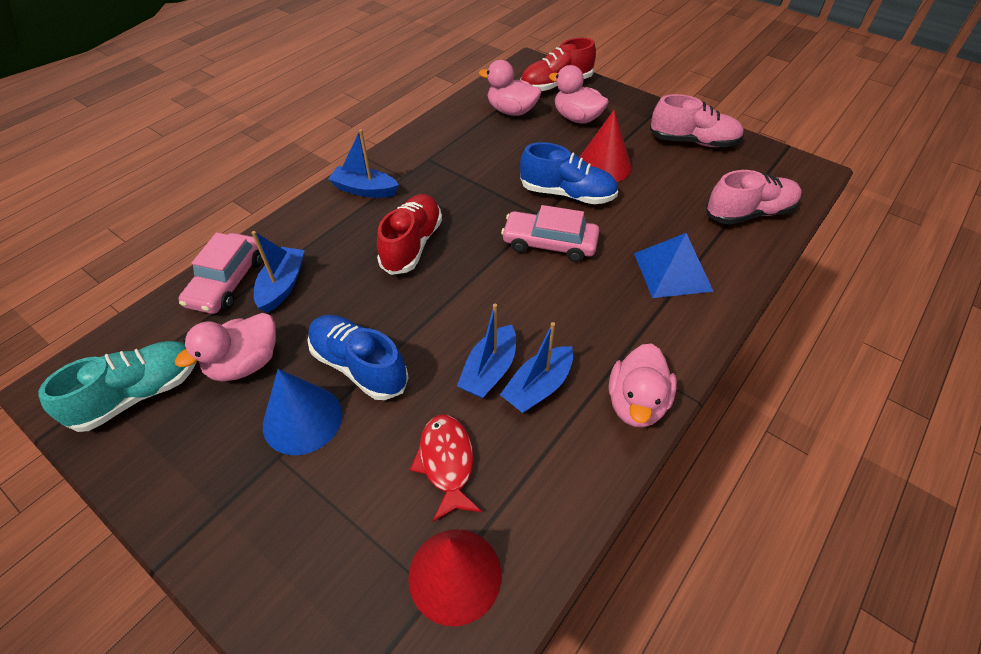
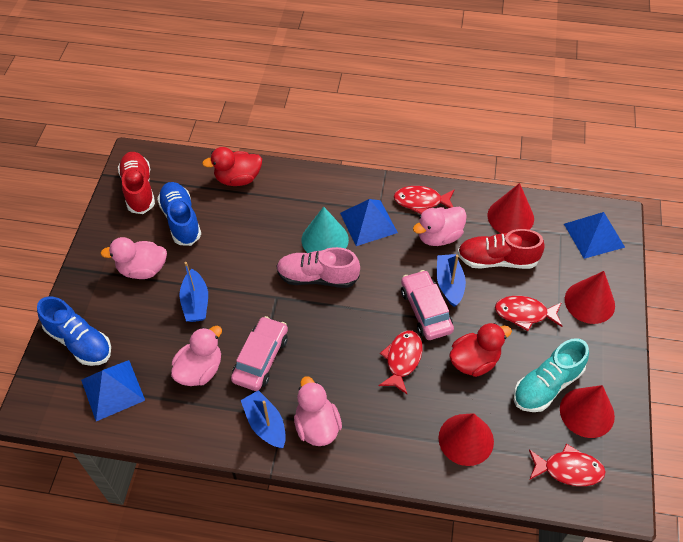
blue boat: [252,231,305,313] [328,129,399,198] [457,304,516,399] [500,322,573,413] = 4 -> [179,262,208,322] [241,390,286,448] [437,254,466,307] = 3
blue cone: [263,369,342,455] = 1 -> none = 0
blue pyramid: [634,233,714,298] = 1 -> [81,360,145,421] [340,199,398,246] [564,212,625,259] = 3
pink shoe: [650,94,744,147] [706,170,802,225] = 2 -> [276,247,360,288] = 1
red cone: [408,529,501,626] [580,110,632,182] = 2 -> [438,413,494,466] [488,183,534,233] [560,385,615,438] [565,271,615,324] = 4
red duck: none = 0 -> [202,147,262,186] [449,323,512,377] = 2
red fish: [410,415,482,522] = 1 -> [379,330,423,394] [394,186,454,214] [495,296,562,331] [529,444,606,486] = 4
turquoise cone: none = 0 -> [302,207,349,253] = 1

